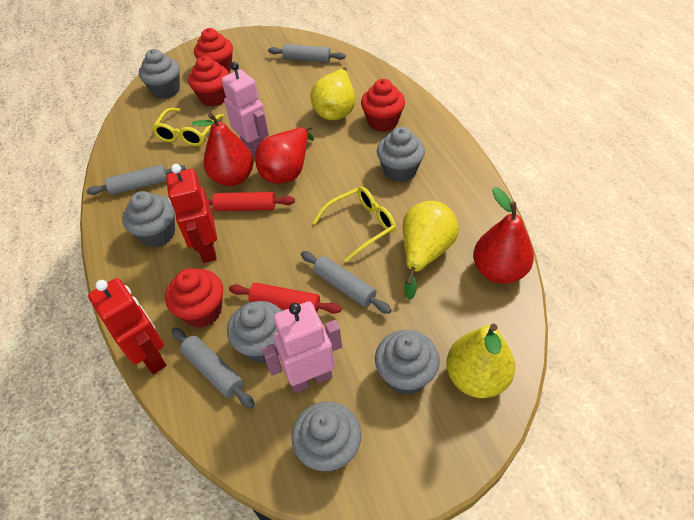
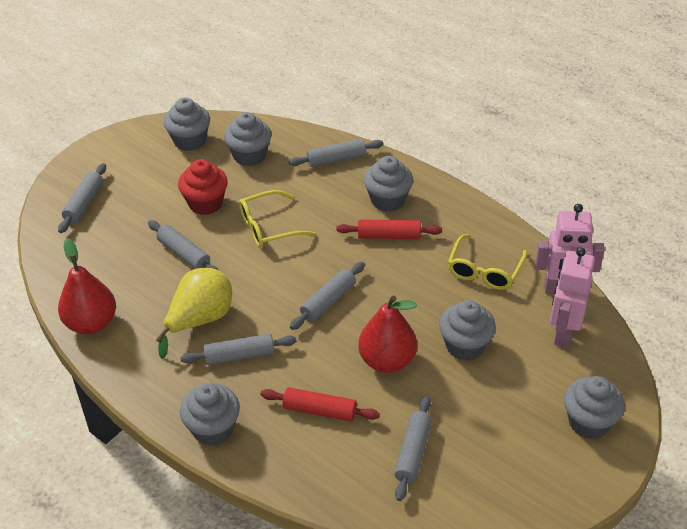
grey rolling pin: [86,164,186,195] [171,327,255,409] [268,44,346,63] [301,251,391,314] = 4 -> [58,163,106,233] [148,220,218,270] [180,334,297,365] [289,139,384,167] [290,262,365,330] [394,396,432,501] = 6
red cupcake: [165,269,223,328] [188,56,229,107] [194,28,233,72] [361,79,405,132] = 4 -> [178,159,228,215] = 1
red pear: [192,113,254,186] [255,125,314,183] [473,187,534,284] = 3 -> [58,238,116,334] [358,295,417,373] = 2
red robot: [88,278,166,374] [166,164,217,263] = 2 -> none = 0
yellow pear: [311,67,355,120] [403,201,459,300] [446,324,515,398] = 3 -> [156,268,232,359] = 1

